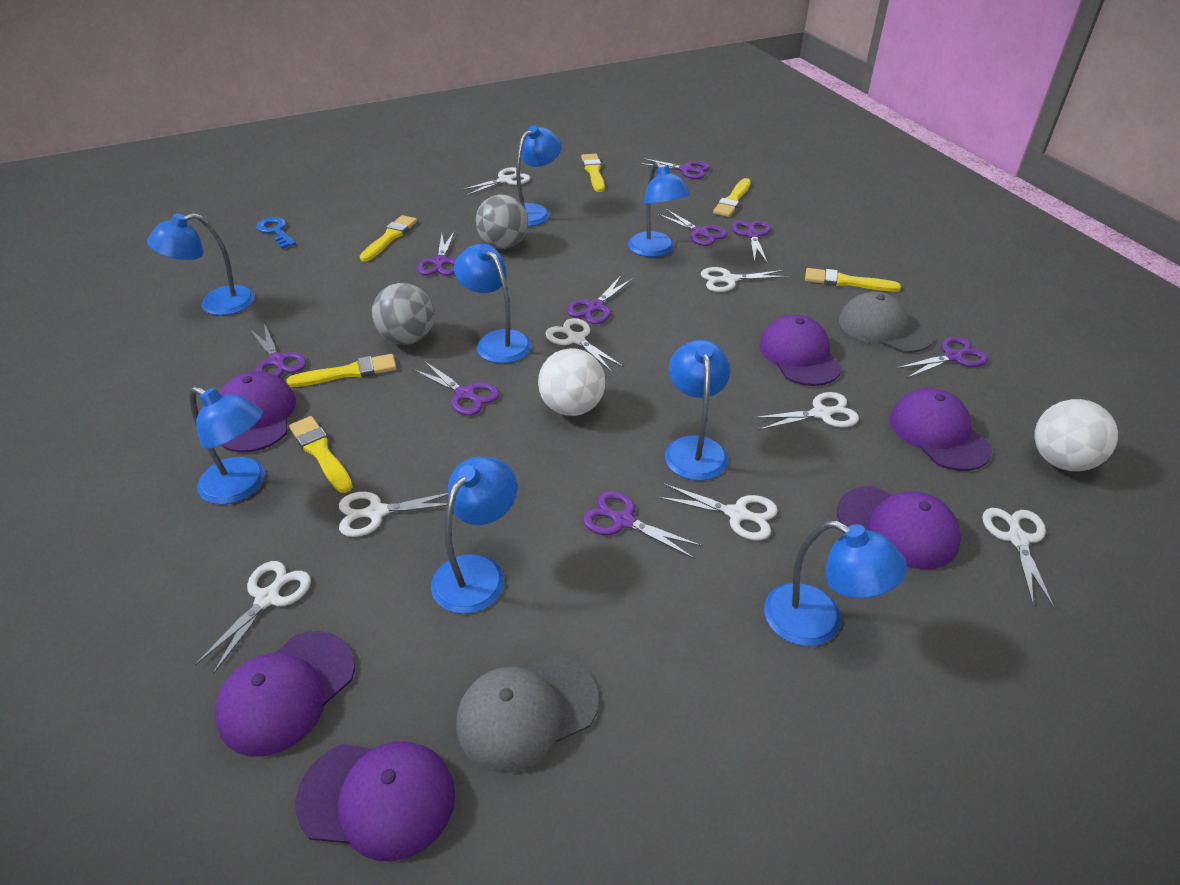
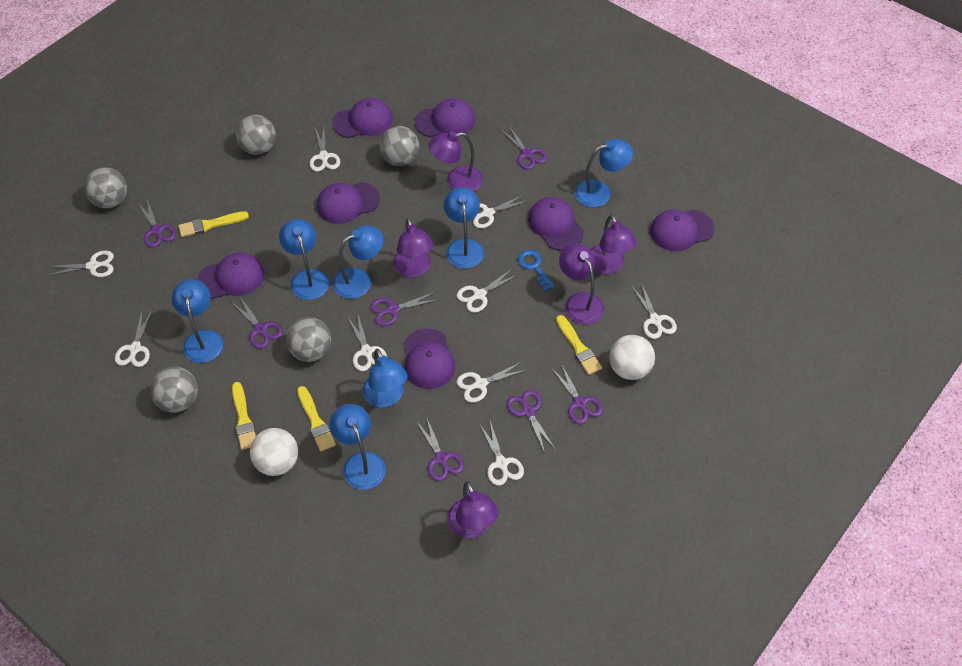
blue lamp: [147,213,255,315] [189,386,265,505] [431,457,517,614] [454,244,531,363] [516,125,562,226] [628,162,691,257] [665,340,730,481] [764,521,907,646] = 8 -> [172,279,223,363] [279,219,329,300] [330,404,386,490] [333,225,383,299] [363,349,407,408] [444,188,484,268] [574,139,633,207] = 7
grey ball: [372,283,434,345] [476,195,528,249] = 2 -> [84,167,127,208] [150,366,198,413] [236,115,276,155] [286,317,331,362] [379,126,419,166] = 5
grey cap: [456,656,599,773] [839,292,934,353] = 2 -> none = 0
purple cap: [215,631,355,757] [220,371,296,452] [296,741,455,861] [759,315,842,386] [837,486,961,569] [890,388,992,471] = 6 -> [197,252,264,299] [317,182,380,224] [332,98,393,138] [404,328,456,389] [415,98,475,137] [528,197,584,251] [650,209,714,251] = 7
purple lamp: none = 0 -> [393,218,433,278] [428,131,483,192] [447,481,498,538] [559,244,604,324] [590,214,637,274] = 5
purple scissors: [250,324,306,377] [412,361,500,416] [417,231,456,275] [567,276,633,324] [583,491,702,558] [638,158,710,179] [657,209,728,246] [732,221,771,264] [896,337,989,379] = 9 -> [137,200,176,247] [231,297,283,348] [370,292,438,326] [416,416,464,481] [500,125,548,170] [506,390,555,453] [551,364,603,424] = 7
white scissors: [195,561,311,674] [339,492,448,537] [459,167,530,196] [546,318,624,372] [658,483,778,540] [701,267,789,292] [752,392,859,430] [982,508,1054,608] = 8 -> [46,250,114,277] [115,309,153,367] [309,126,340,172] [347,315,387,371] [456,362,526,403] [457,268,518,313] [473,194,528,228] [479,421,524,486] [632,283,677,339] = 9
yellow brush: [286,354,396,387] [289,416,353,493] [360,215,417,262] [581,154,605,192] [713,178,751,217] [805,268,901,292] = 6 -> [178,211,249,237] [232,382,256,450] [297,386,336,452] [556,315,602,375] = 4

